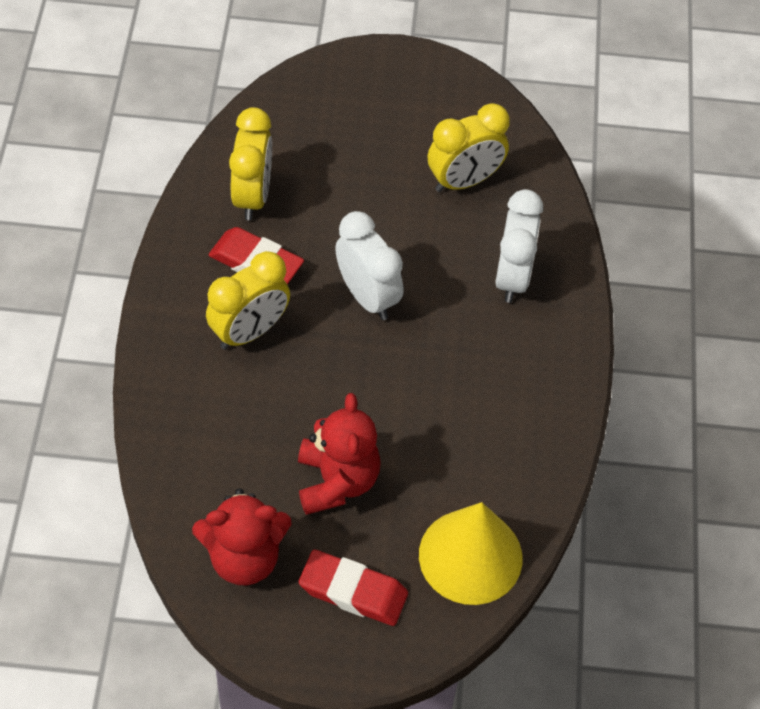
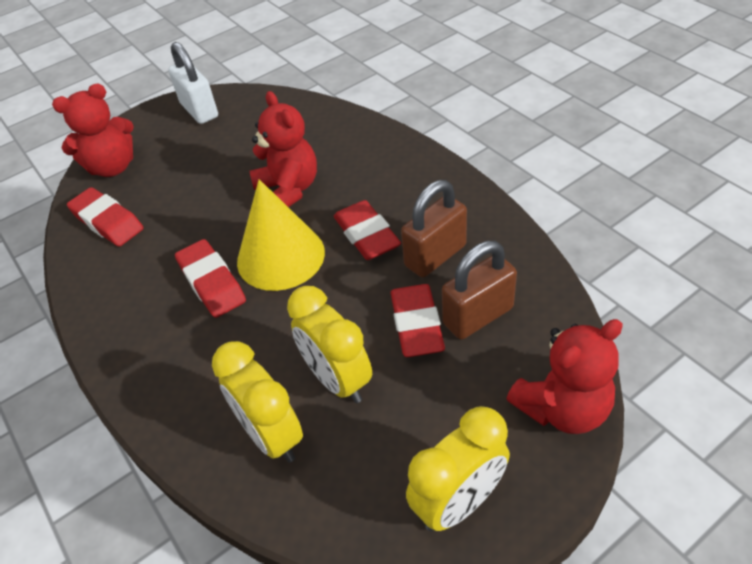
brown padlock: none = 0 -> [401,180,467,277] [442,241,517,339] = 2
red eraser: [208,227,304,284] [299,550,408,626] = 2 -> [67,187,143,247] [175,239,246,318] [334,200,401,260] [391,284,445,357] = 4
red teddy bear: [192,488,292,585] [298,393,381,515] = 2 -> [52,84,133,177] [250,91,317,207] [506,319,623,434] = 3
white clock: [335,211,403,320] [495,189,543,303] = 2 -> none = 0
white padlock: none = 0 -> [168,42,218,124] = 1

